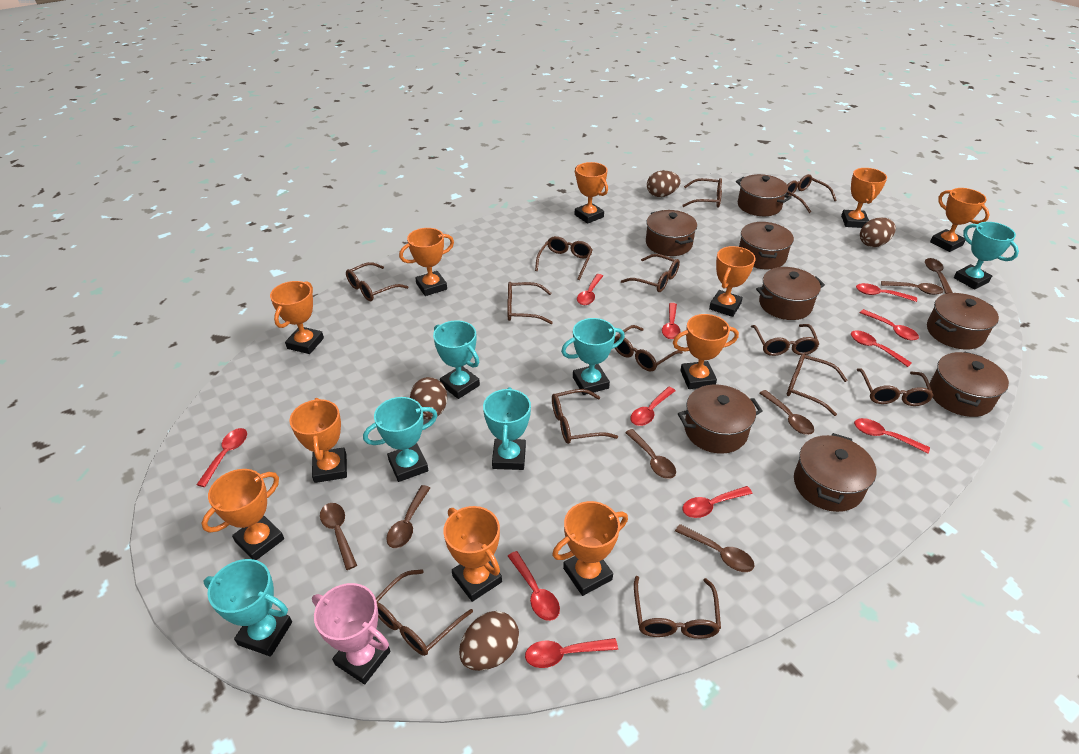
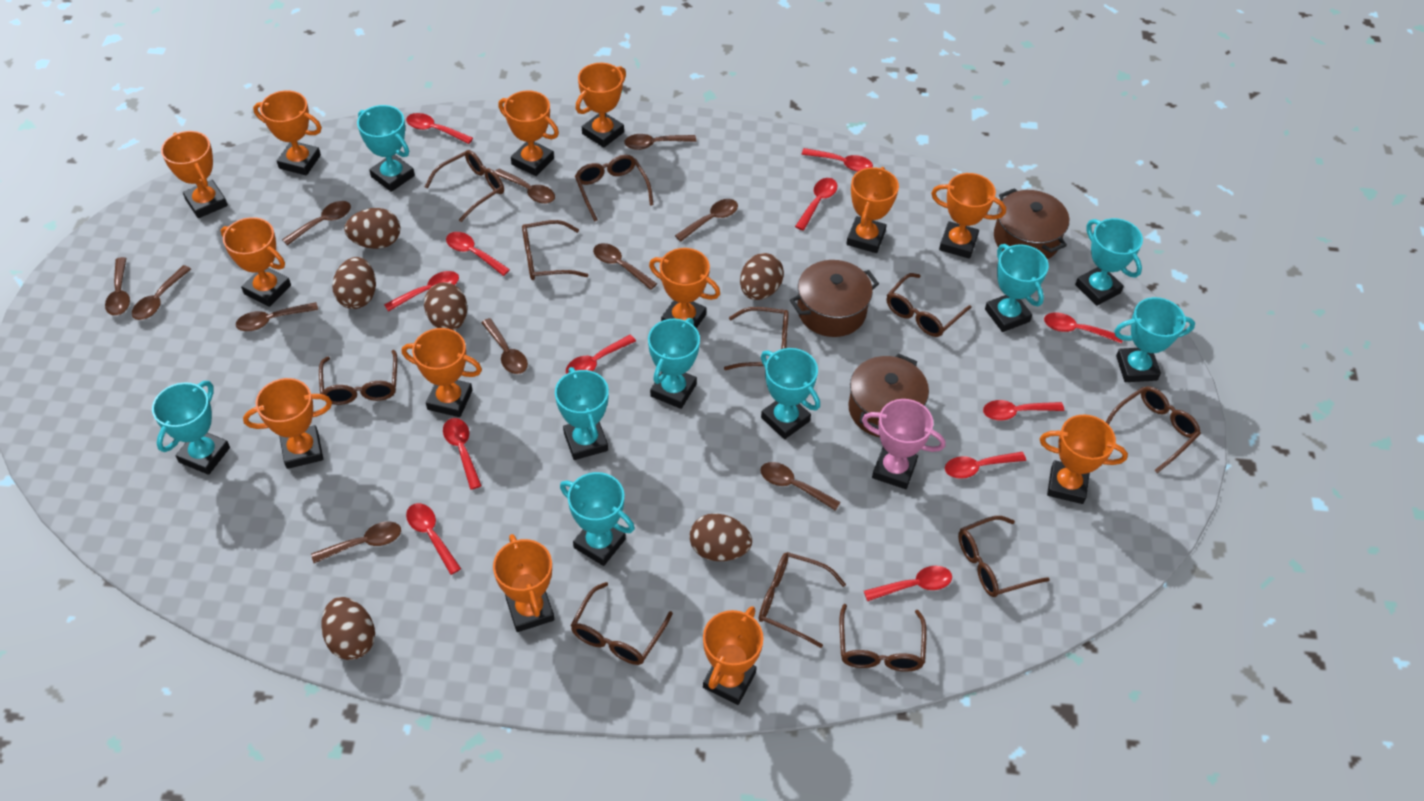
brown egg: [410,377,447,419] [459,611,519,671] [647,171,681,197] [860,218,896,247] = 4 -> [321,597,375,660] [332,257,376,309] [344,208,400,249] [424,282,467,330] [689,514,752,561] [740,253,784,300] = 6
brown glasses: [346,262,409,301] [375,569,473,656] [507,282,553,324] [535,236,593,280] [552,389,618,444] [614,325,683,372] [621,254,680,292] [634,576,721,639] [682,178,722,208] [751,324,819,356] [786,174,837,213] [787,354,847,416] [857,368,934,406] = 13 -> [319,350,397,405] [425,150,504,222] [522,220,589,280] [570,582,673,665] [575,155,654,222] [724,307,789,370] [759,552,846,648] [840,604,927,672] [886,273,971,337] [958,516,1050,597] [1106,386,1201,473] = 11
brown pot: [646,210,697,256] [678,384,763,454] [736,174,792,216] [739,222,794,269] [756,267,825,320] [794,433,876,512] [927,293,999,350] [930,351,1009,417] = 8 -> [790,260,879,337] [848,353,929,437] [994,188,1069,259] = 3
brown spoon: [320,503,357,570] [386,485,430,548] [625,429,676,479] [675,524,755,572] [760,390,814,435] [881,281,944,295] [925,258,953,294] = 7 -> [105,257,130,316] [132,265,191,320] [236,302,318,331] [282,201,351,245] [311,522,401,563] [481,318,528,374] [495,169,555,204] [593,243,657,290] [624,134,696,150] [675,199,738,242] [760,462,841,511] = 11
orange trophy: [201,469,284,560] [270,281,324,354] [289,398,347,483] [399,228,454,296] [444,506,502,602] [552,501,628,596] [575,162,608,224] [673,314,739,389] [709,246,756,317] [841,168,887,228] [930,188,990,252] = 11 -> [161,131,228,218] [221,217,291,307] [243,378,332,469] [253,90,322,176] [402,328,482,417] [493,534,554,632] [498,91,559,176] [575,63,626,147] [649,248,720,329] [703,606,764,705] [846,167,899,253] [931,173,1006,259] [1040,415,1128,504] = 13
red spoon: [196,428,247,487] [508,551,560,621] [525,638,618,668] [577,274,603,305] [631,387,676,426] [662,303,680,339] [682,486,753,518] [851,330,912,367] [854,418,930,454] [856,283,917,302] [860,309,919,340] = 11 -> [384,271,459,312] [406,113,473,144] [406,503,461,575] [443,418,482,490] [446,232,510,276] [566,335,636,374] [795,178,837,231] [801,148,873,172] [864,566,952,601] [945,452,1026,479] [983,400,1064,420] [1044,312,1123,343] = 12
turquoise trophy: [203,559,292,656] [363,397,438,482] [433,320,480,399] [483,387,531,470] [561,318,625,395] [954,222,1019,290] = 6 -> [152,381,230,475] [357,105,415,192] [555,367,609,460] [560,472,635,566] [648,318,700,409] [761,348,820,439] [985,244,1049,332] [1075,218,1143,306] [1114,297,1195,382] = 9

